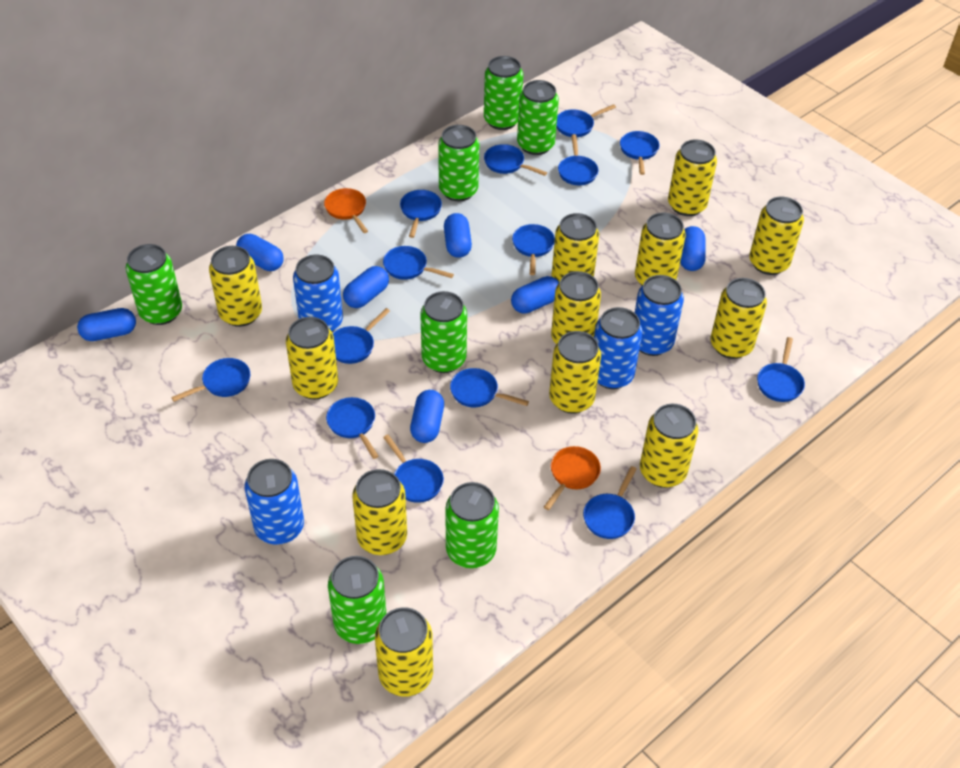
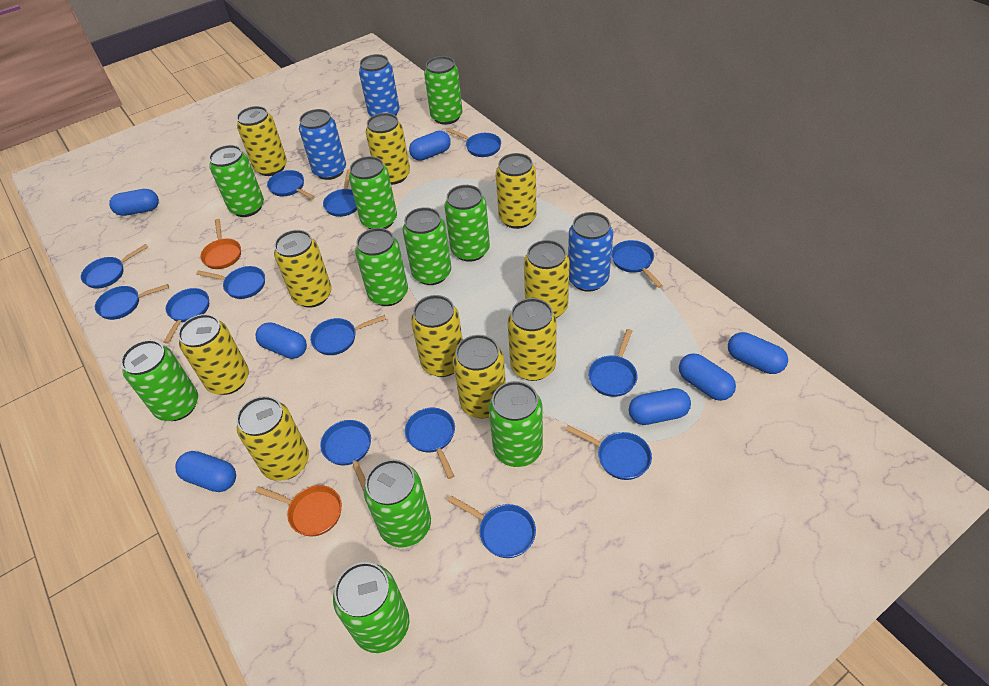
blue can: [245,459,304,545] [293,255,343,332] [594,307,642,389] [635,275,684,356] = 4 -> [299,109,346,180] [359,54,400,117] [568,212,613,292] = 3
green can: [126,244,182,325] [328,556,386,644] [420,291,467,373] [438,125,479,201] [446,482,499,568] [484,56,523,130] [517,80,559,155] = 7 -> [121,340,198,421] [209,145,264,217] [333,562,409,653] [349,156,397,229] [355,228,408,306] [364,459,431,548] [403,207,452,285] [424,56,462,125] [444,185,490,262] [489,381,543,467] = 10
yellow can: [209,246,262,327] [286,317,338,399] [352,469,407,555] [375,607,433,697] [549,331,601,414] [551,271,601,344] [552,213,599,283] [635,212,686,286] [640,404,698,488] [668,140,717,216] [710,278,767,359] [749,197,804,275] = 12 -> [178,314,249,395] [236,396,309,481] [237,106,287,176] [274,230,332,308] [366,113,410,185] [411,295,463,377] [453,335,506,418] [496,153,537,229] [508,298,557,381] [524,240,570,318] = 10

